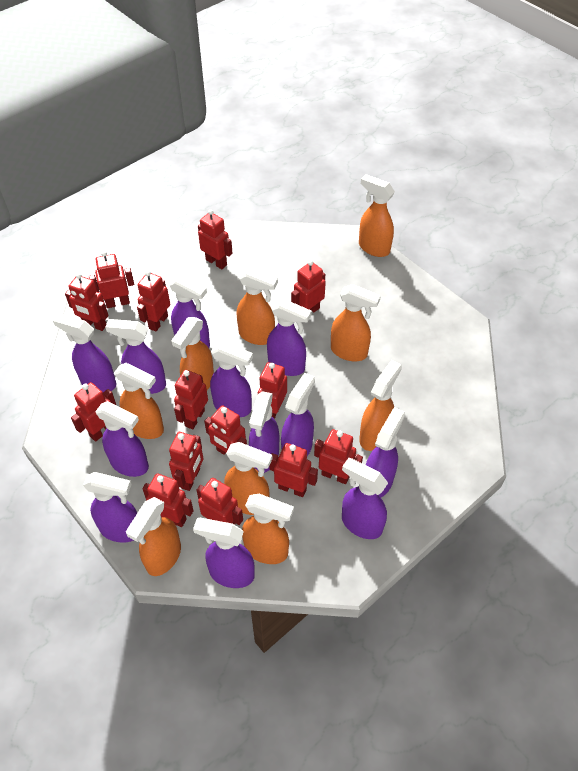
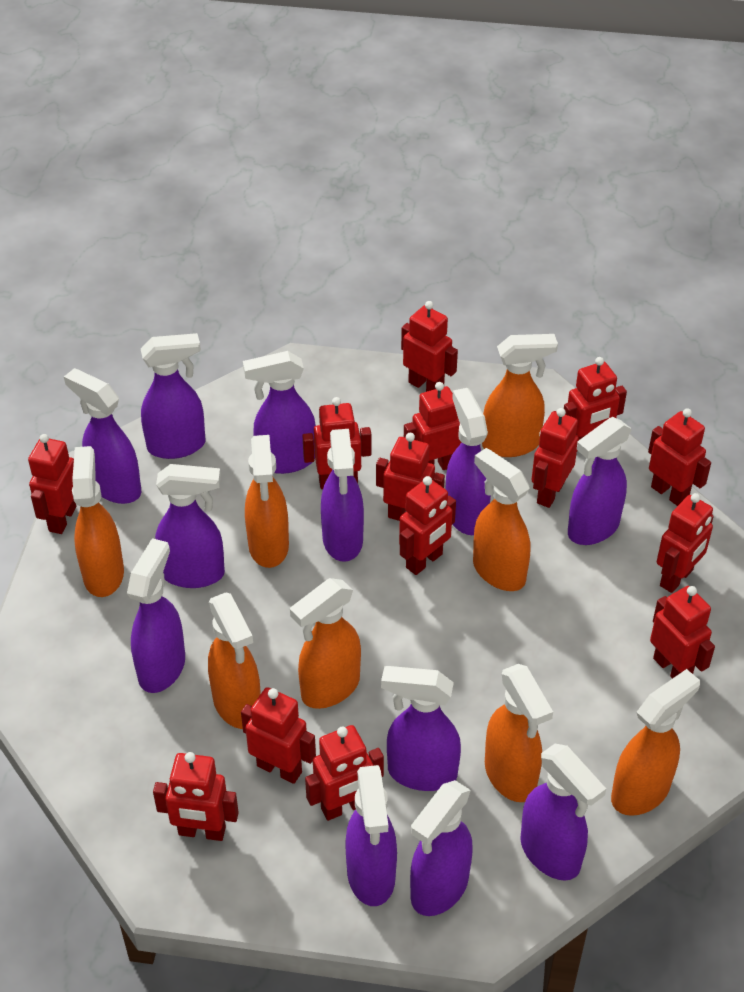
orange spray bottle: [114,363,164,439] [126,497,181,576] [171,317,214,390] [224,442,272,515] [237,267,278,345] [242,494,294,564] [331,284,381,361] [359,174,395,257] [359,360,402,451] = 9 -> [72,446,124,597] [208,592,261,729] [245,435,289,568] [290,578,361,709] [473,448,530,591] [482,334,558,457] [485,664,553,802] [611,669,700,816] = 8

